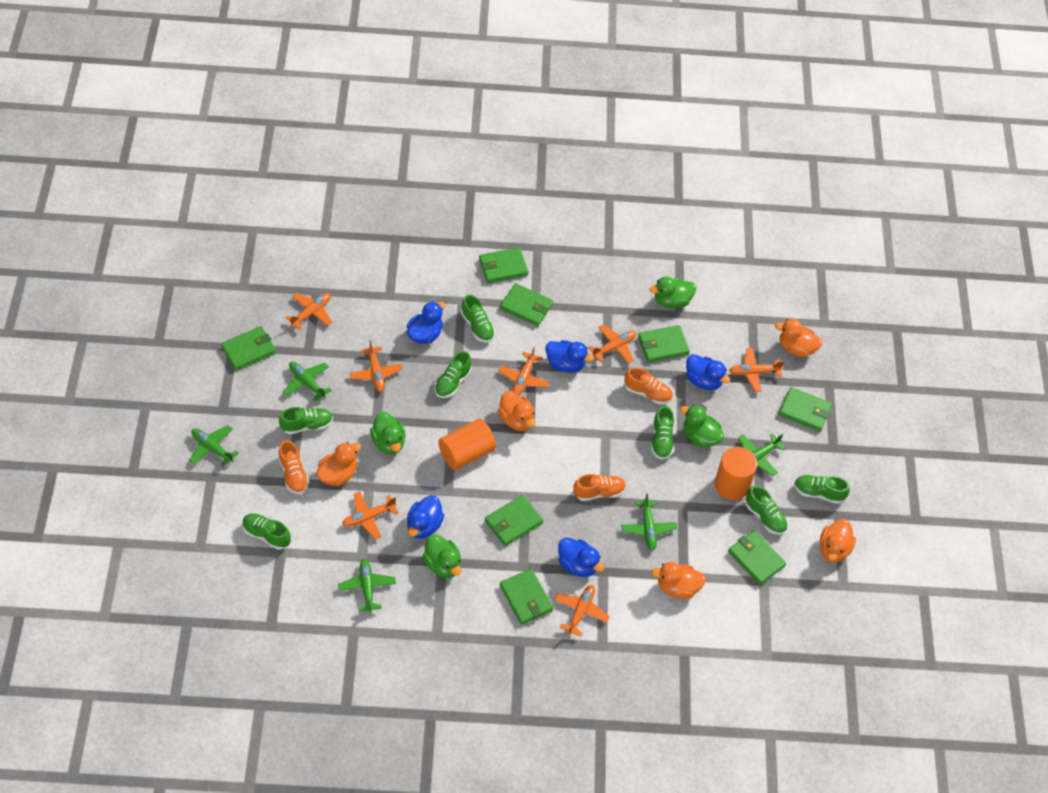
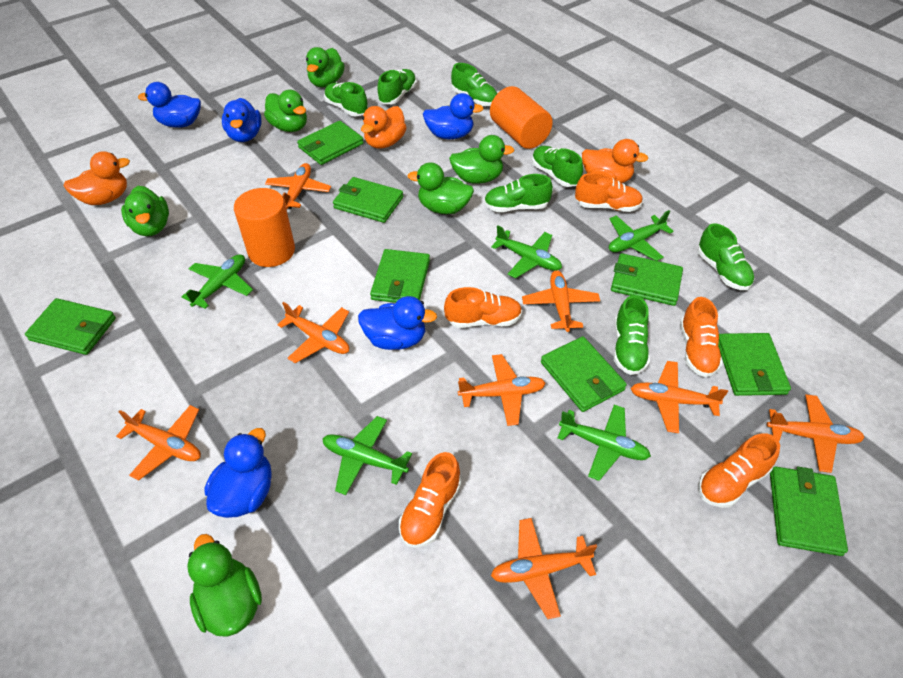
green duck: [370,412,406,455] [423,535,461,578] [649,277,696,308] [680,405,724,448] = 4 -> [121,186,169,236] [187,534,262,637] [264,90,307,132] [306,47,345,87] [408,162,474,214] [449,135,514,184] = 6
orange duck: [316,442,361,486] [498,391,535,431] [651,562,706,599] [775,319,823,357] [820,519,856,563] = 5 -> [64,151,130,205] [361,106,407,149] [582,139,648,183] = 3
orange plane: [286,292,332,330] [342,491,398,539] [350,340,403,392] [498,347,549,395] [554,585,610,637] [588,324,636,364] [729,348,784,392] = 7 -> [116,405,201,481] [265,163,331,209] [277,302,349,363] [458,354,546,426] [491,518,597,619] [522,270,600,332] [630,361,728,433] [767,394,865,473] = 8
orange shoe: [278,440,309,494] [573,474,626,501] [624,367,673,405] = 3 -> [399,452,461,548] [444,287,522,328] [575,173,643,212] [680,297,723,377] [698,433,780,507] = 5

